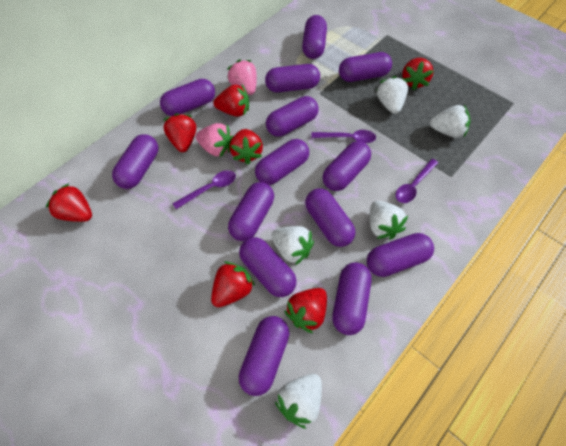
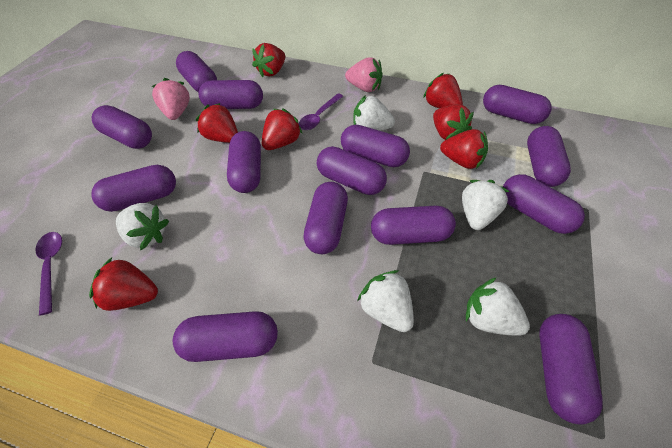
purple spoon: [172,170,236,209] [311,130,376,143] [396,159,438,203] = 3 -> [36,232,62,315] [299,94,344,130] = 2

